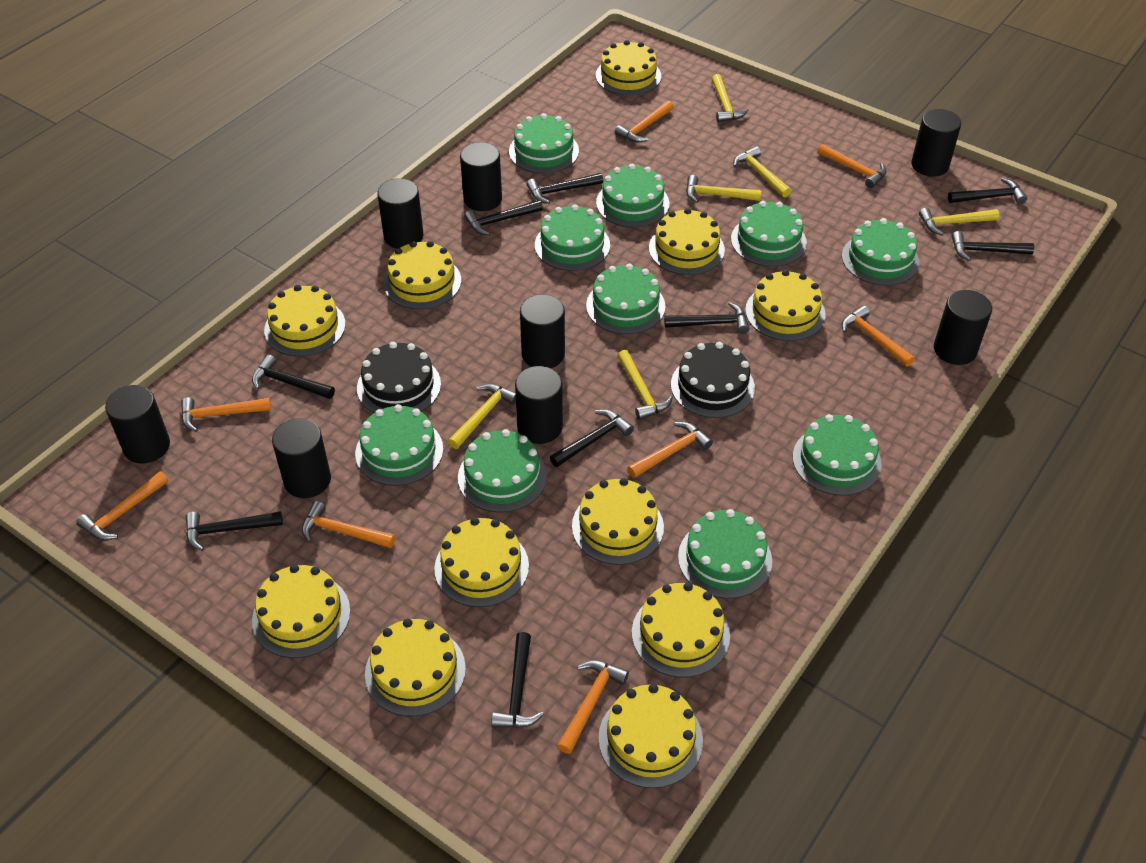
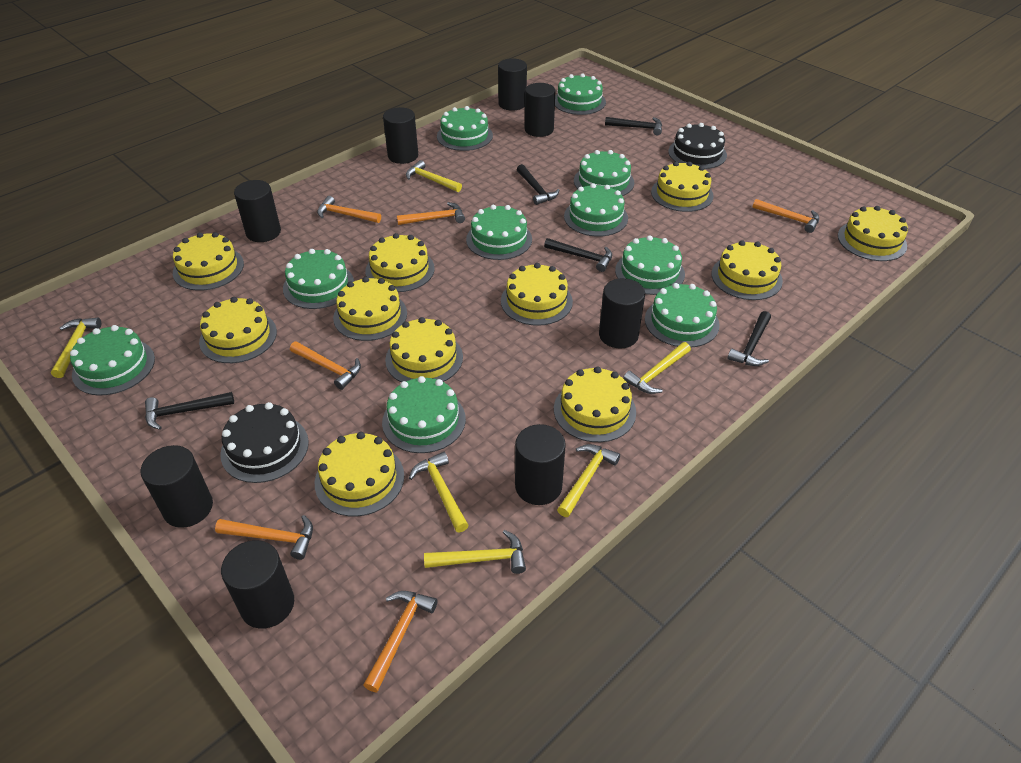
black hammer: [186,511,283,551] [252,355,335,399] [464,200,543,235] [491,632,544,728] [527,173,603,204] [550,409,634,467] [664,302,750,334] [948,178,1027,204] [951,231,1034,261] = 9 -> [145,392,234,430] [517,164,559,205] [544,238,612,272] [605,117,662,135] [727,311,771,366] = 5
orange hammer: [76,471,169,541] [181,397,271,432] [302,501,395,548] [557,660,629,754] [615,101,674,143] [627,422,713,478] [818,144,887,188] [842,305,915,367] = 8 -> [215,515,313,560] [290,341,361,390] [317,196,381,223] [363,591,438,692] [397,202,465,225] [752,199,819,233] = 6

